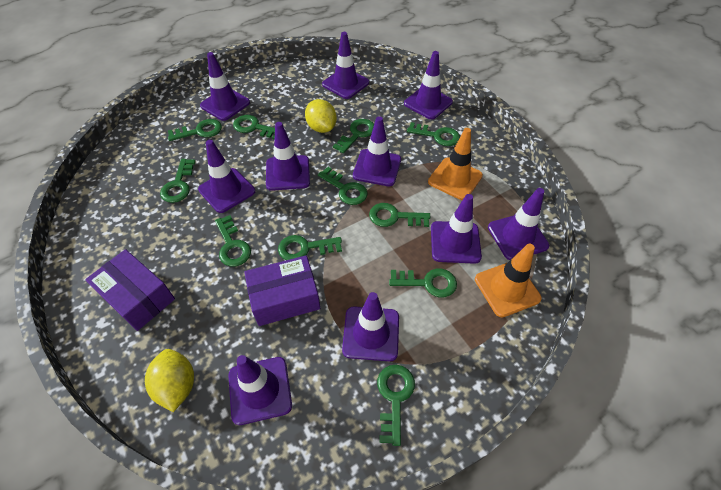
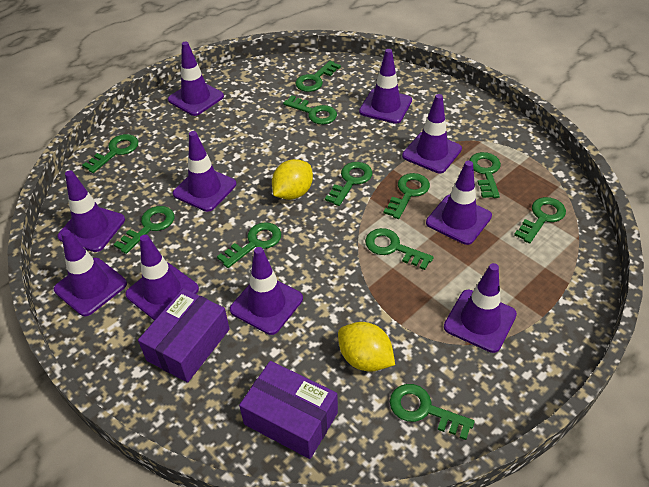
orange traffic cone: [428,128,483,200] [475,244,542,317] = 2 -> none = 0

